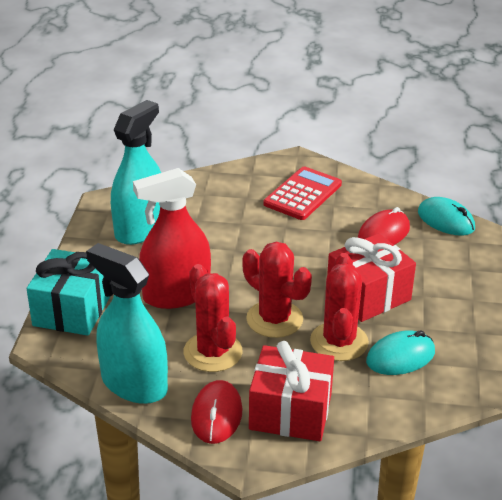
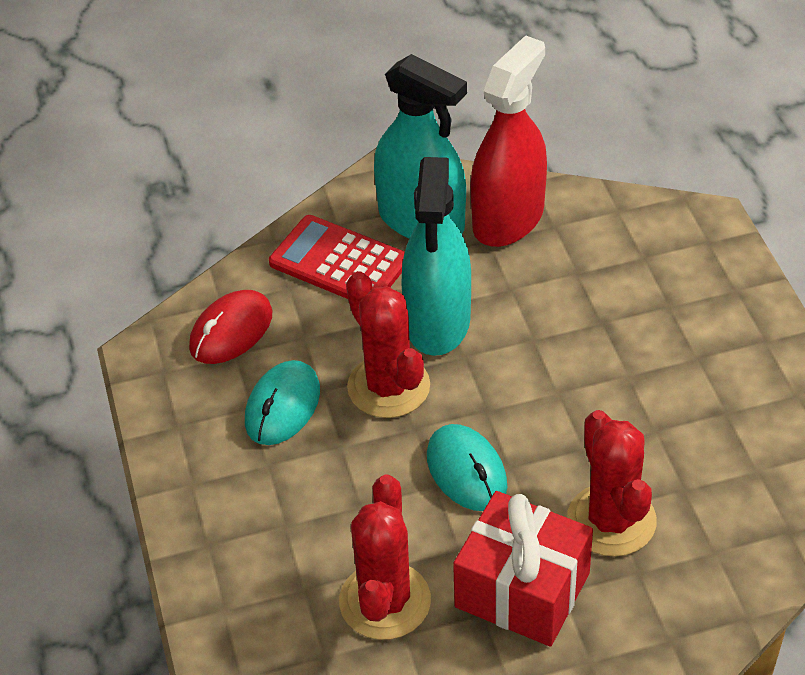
red gift: [249,341,334,441] [327,233,416,322] = 2 -> [453,491,593,647] = 1
red mouse: [191,380,243,444] [358,207,410,245] = 2 -> [189,290,272,364] = 1
turquoise gift: [27,249,110,336] = 1 -> none = 0

